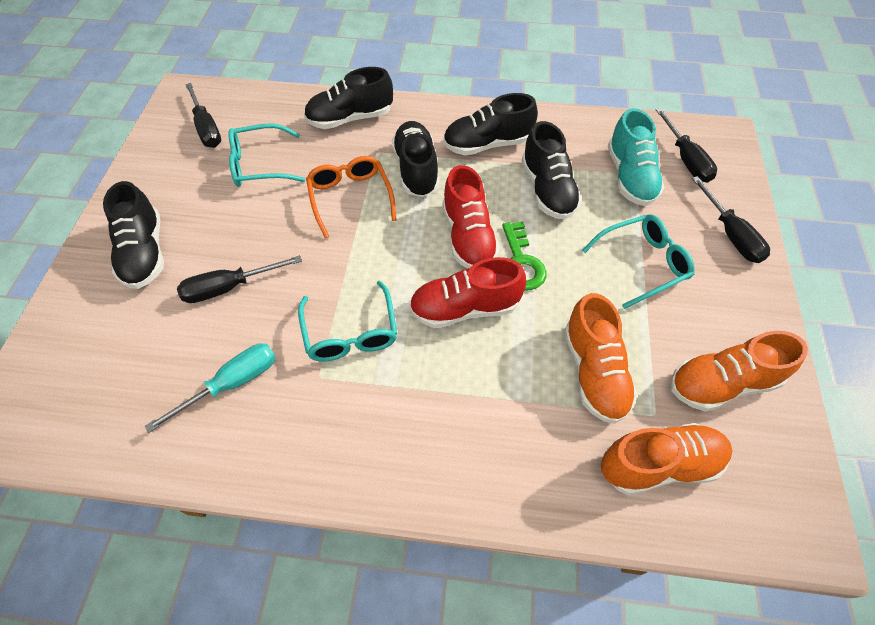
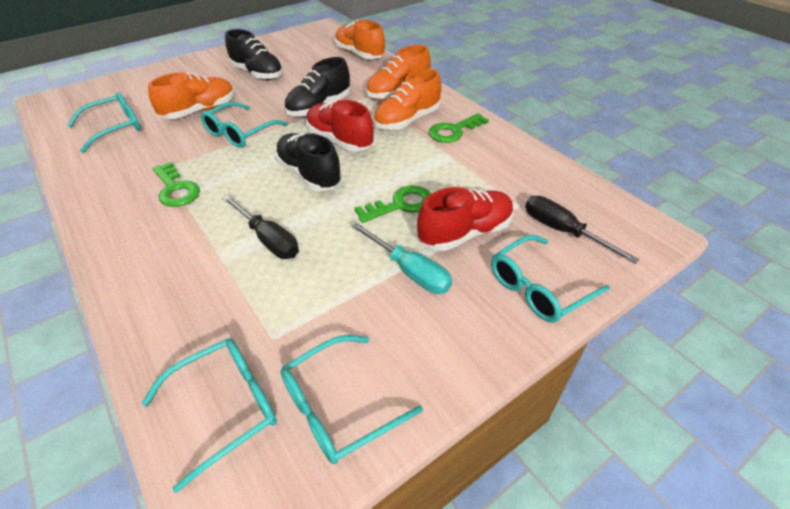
black screwdriver: [177,255,302,303] [185,83,221,148] [656,108,717,183] [692,176,770,263] = 4 -> [222,195,299,259] [525,196,640,264] = 2
black shoe: [103,181,164,289] [304,67,393,129] [392,121,439,197] [443,93,538,155] [522,121,582,220] = 5 -> [225,29,283,80] [275,133,342,191] [284,57,350,117] = 3
green key: [502,222,547,291] = 1 -> [153,162,200,207] [355,186,431,223] [429,113,489,143] = 3
orange glasses: [306,156,397,238] = 1 -> none = 0
orange shoe: [564,293,637,424] [601,423,733,495] [670,331,808,411] = 3 -> [148,72,235,119] [335,20,385,59] [366,45,431,100] [373,69,441,130] = 4
turquoise glasses: [228,124,305,187] [298,281,397,362] [582,214,695,309] = 3 -> [67,92,141,153] [141,338,277,493] [201,102,288,148] [280,335,423,464] [491,235,610,323] = 5
turquoise shoe: [608,108,664,206] = 1 -> none = 0

